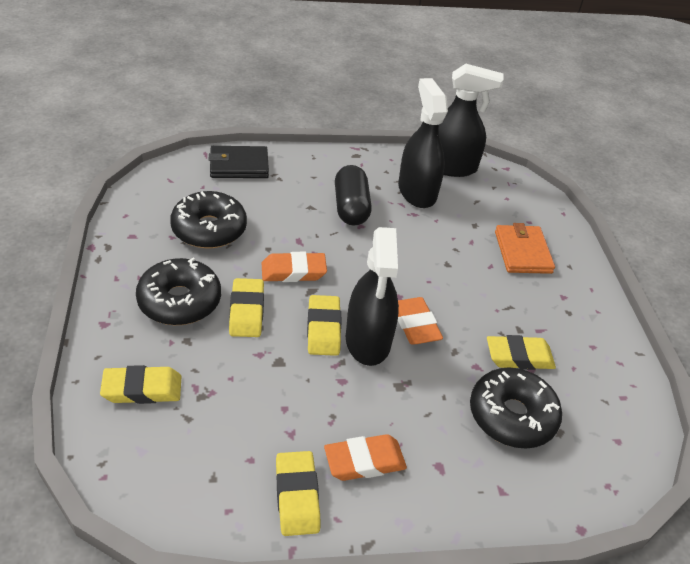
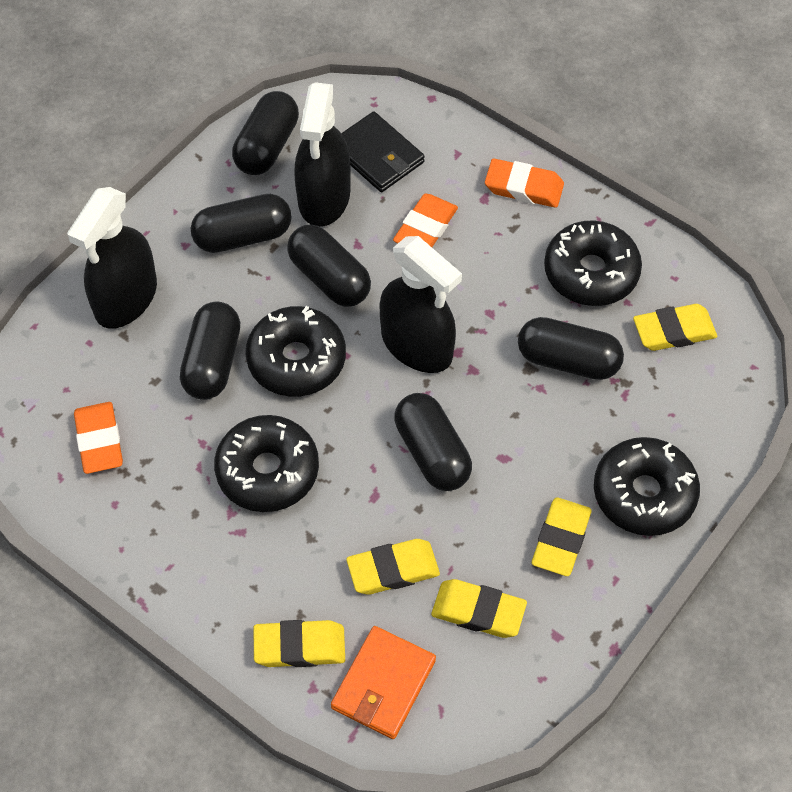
black capsule: [335,165,372,226] = 1 -> [180,302,240,400] [191,194,292,253] [232,91,299,175] [287,225,371,307] [394,393,472,491] [518,317,624,380] = 6
black donut: [136,258,221,325] [170,191,247,249] [470,367,562,448] = 3 -> [214,415,319,512] [246,306,346,397] [544,220,642,306] [594,437,700,536] = 4

